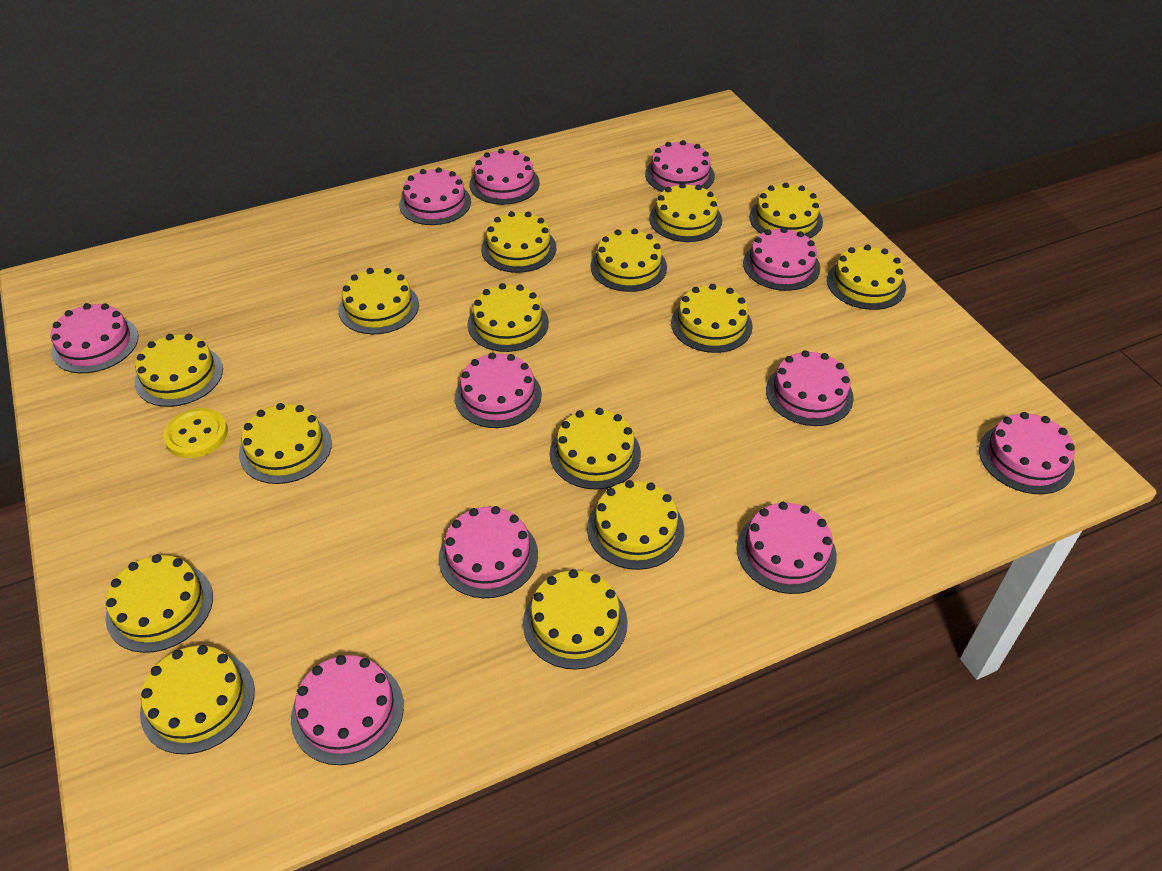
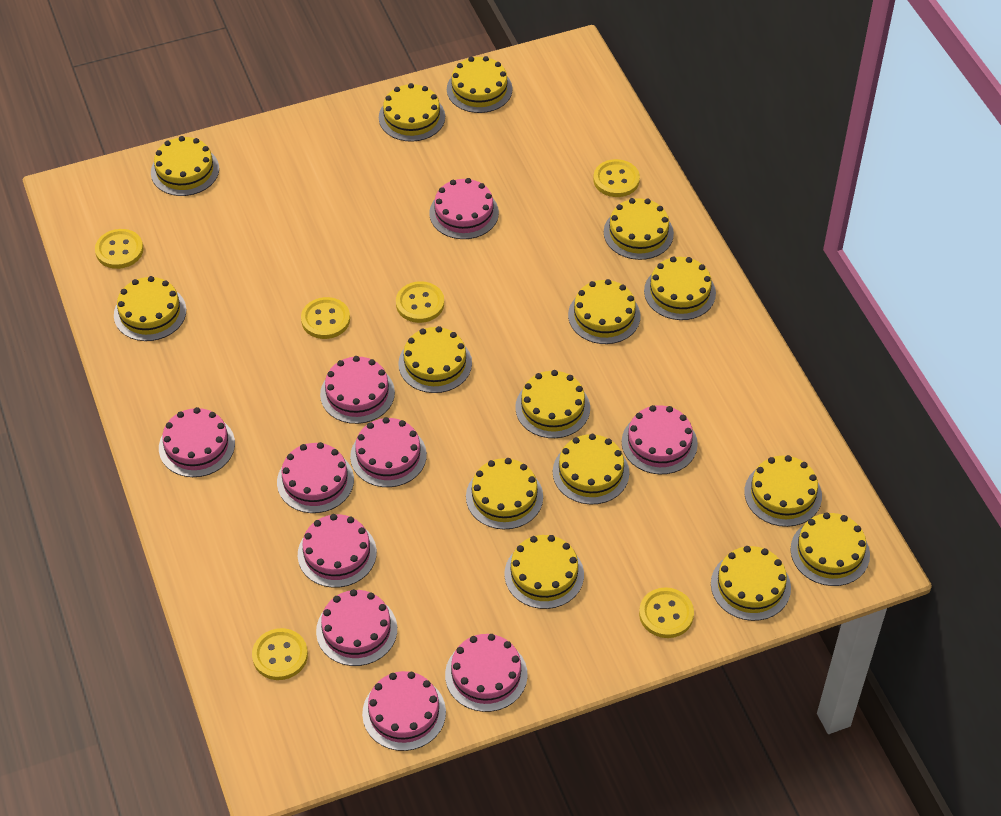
pink cake: [51,303,138,373] [291,655,404,765] [399,167,471,225] [439,506,538,598] [455,353,542,428] [470,148,540,205] [645,140,715,192] [737,502,837,594] [743,227,820,291] [766,350,854,426] [979,412,1075,494] = 11 -> [159,407,235,477] [277,442,354,513] [298,514,377,588] [316,589,397,666] [320,356,395,424] [350,417,427,487] [362,671,446,751] [429,178,499,239] [445,634,528,712] [621,405,698,474] = 10
yellow button: [163,408,228,458] = 1 -> [95,229,143,269] [252,628,308,680] [301,297,350,339] [396,281,444,323] [593,159,640,197] [639,587,694,638] = 6

